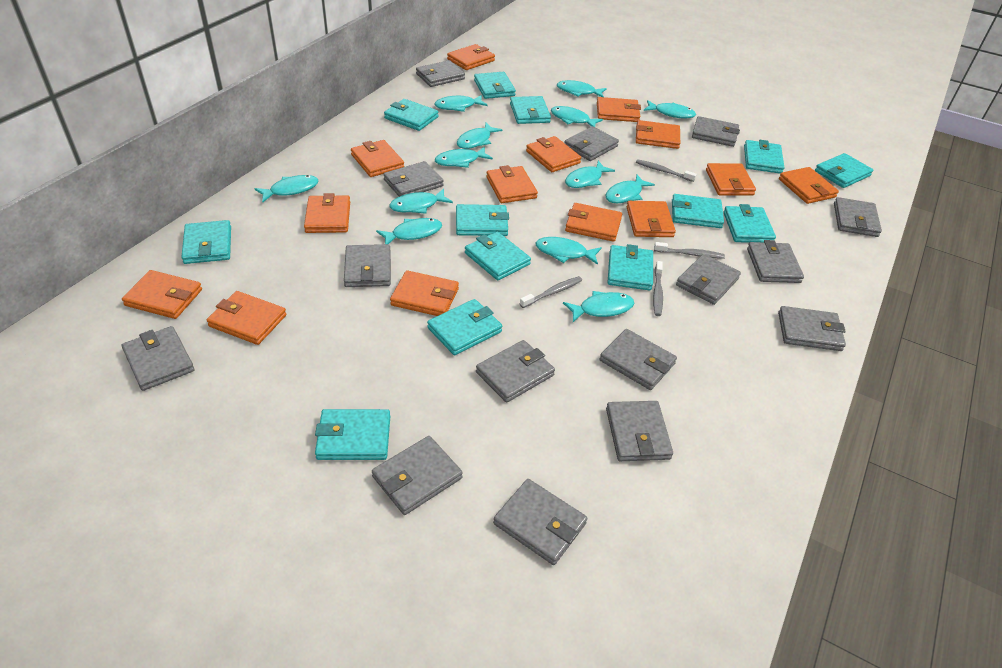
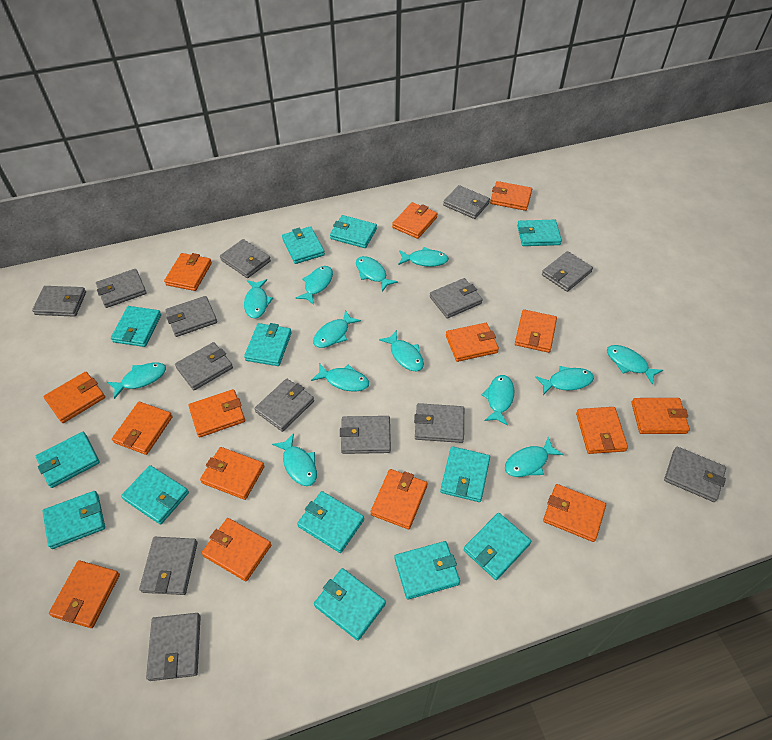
grey toothbrush: [520,276,582,308] [636,159,697,182] [653,261,663,316] [654,242,725,259] = 4 -> none = 0
grey wallet: [122,326,194,391] [344,244,391,287] [372,436,463,515] [383,161,444,197] [416,60,465,87] [476,340,555,403] [493,479,588,565] [564,126,619,161] [600,329,677,390] [606,401,673,461] [676,254,741,305] [692,116,740,147] [747,240,804,283] [778,306,846,351] [834,197,882,237] = 15 -> [32,286,86,317] [96,269,147,308] [139,537,198,595] [146,613,201,681] [165,296,217,337] [175,342,233,390] [220,239,271,278] [255,379,314,432] [340,416,391,454] [414,403,464,443] [430,278,483,318] [443,185,490,219] [542,251,593,292] [664,447,726,502] = 14
orange wallet: [122,270,202,319] [207,291,286,345] [304,193,350,233] [351,140,404,177] [390,270,459,316] [447,44,495,70] [486,165,538,203] [526,136,581,172] [565,203,622,242] [597,97,641,122] [627,201,676,237] [636,120,680,149] [706,163,756,195] [779,167,839,204] = 14 -> [43,372,105,423] [49,560,120,628] [112,402,173,455] [164,253,212,291] [188,389,245,437] [200,447,264,500] [202,518,271,581] [371,469,427,529] [392,202,438,239] [446,323,499,362] [490,181,532,211] [515,309,557,353] [543,484,606,542] [576,407,628,454] [631,398,690,434] = 15

